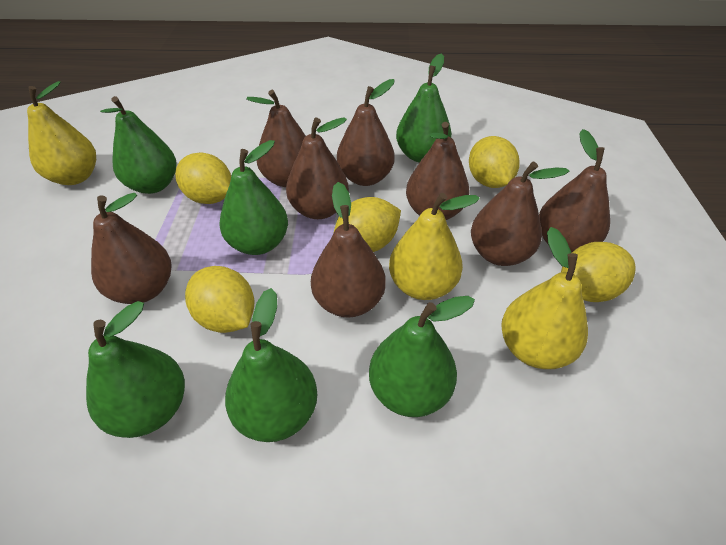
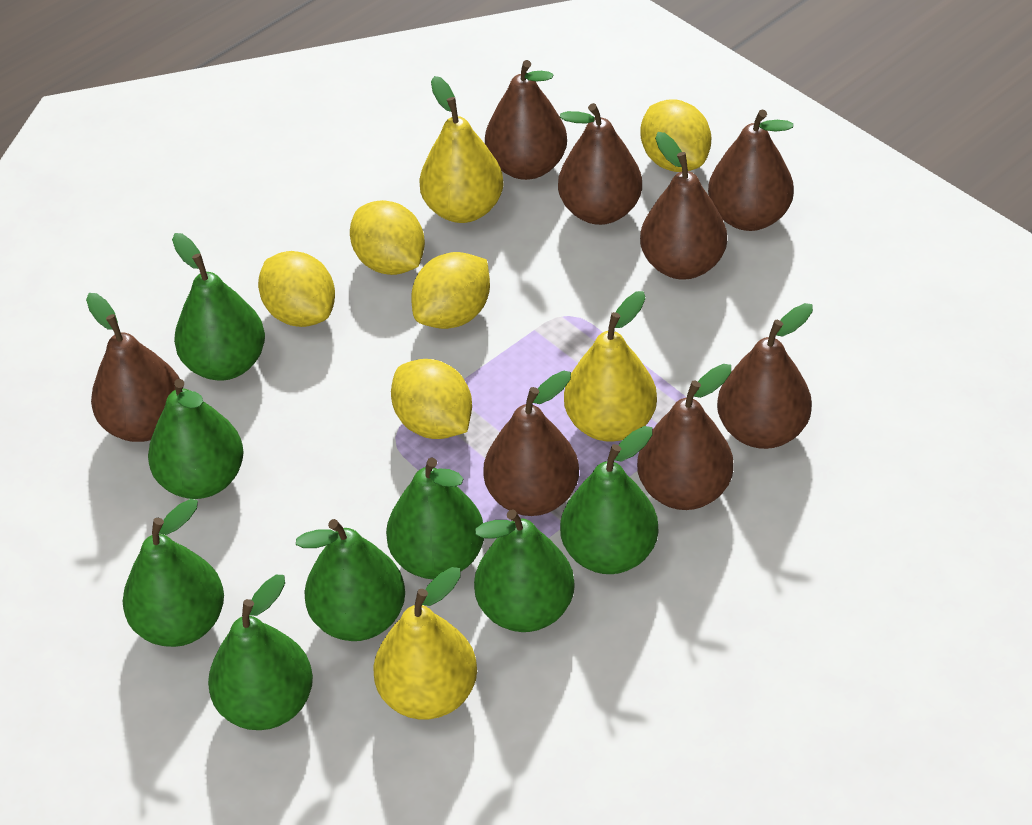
green pear: [86,301,185,438] [100,96,177,194] [219,140,288,255] [225,288,317,442] [369,296,475,417] [396,53,452,163] = 6 -> [123,499,224,647] [148,379,244,499] [172,233,265,380] [208,575,313,730] [296,519,405,641] [386,457,484,580] [474,509,575,632] [560,426,659,574] = 8

